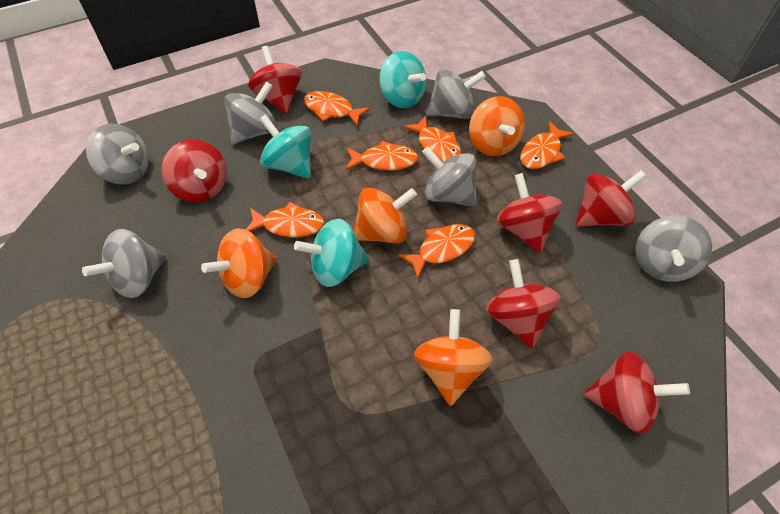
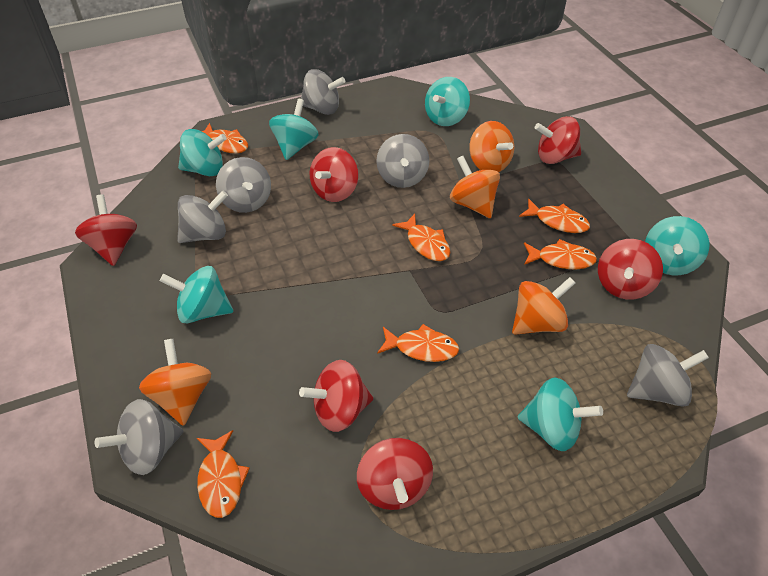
turquoise spinning top: [260,114,311,179] [294,219,369,287] [379,51,426,108] = 3 -> [160,266,233,323] [178,129,227,176] [269,99,319,160] [425,77,470,126] [517,377,603,451] [645,216,709,275] = 6

